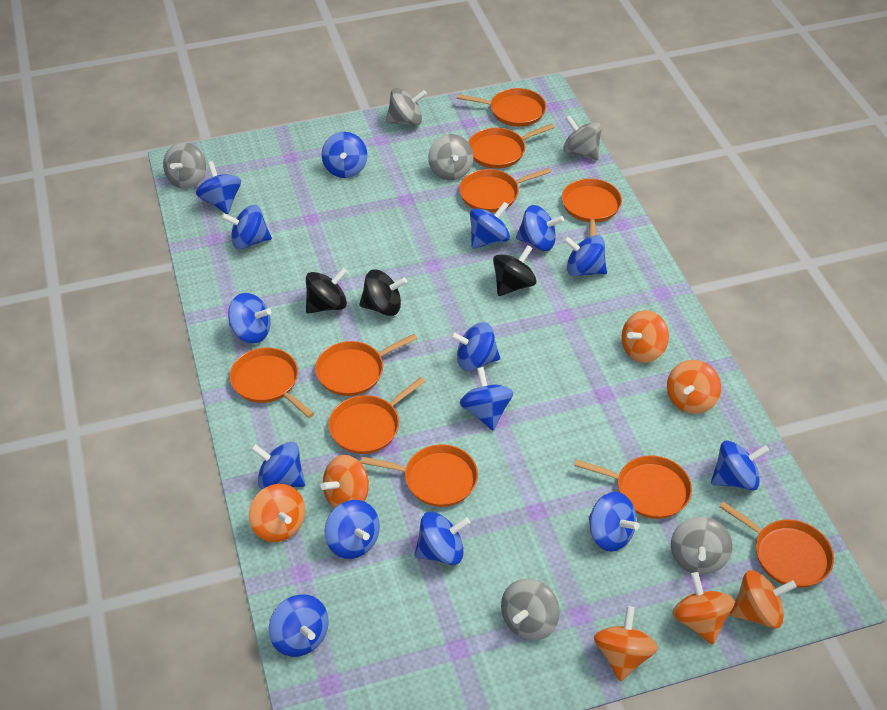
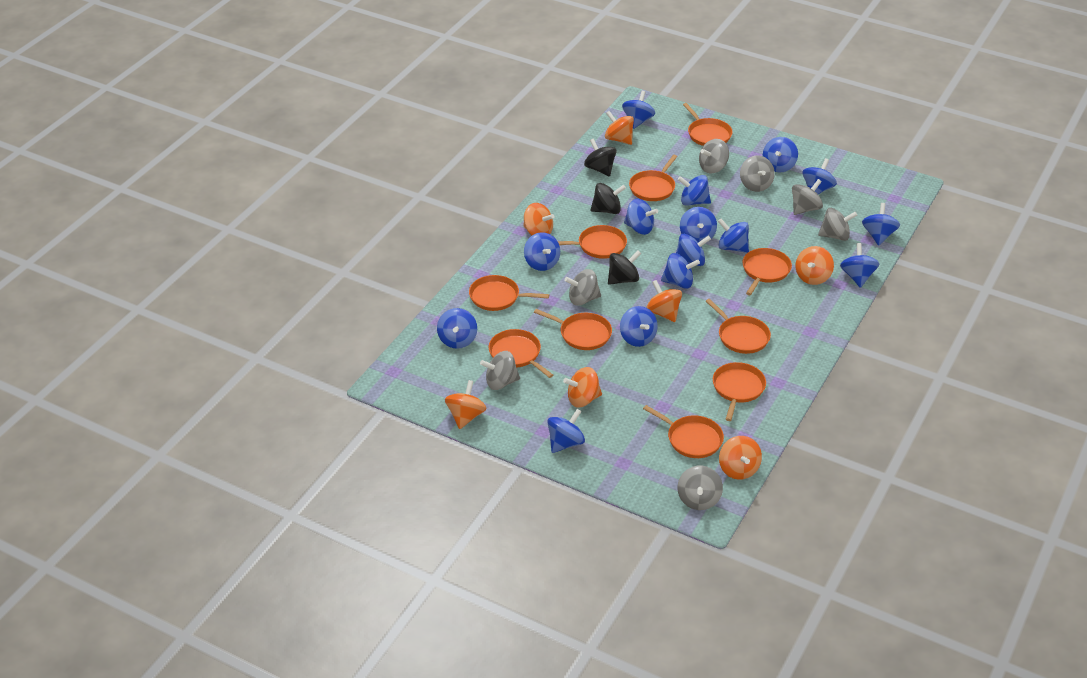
grey spinning top: [163,142,206,189] [386,88,427,126] [428,134,473,181] [501,579,560,640] [563,116,602,160] [671,517,733,575] = 6 -> [480,351,520,390] [564,269,601,306] [678,466,723,510] [699,139,729,173] [740,156,775,192] [792,179,823,215] [818,208,857,241] = 7

